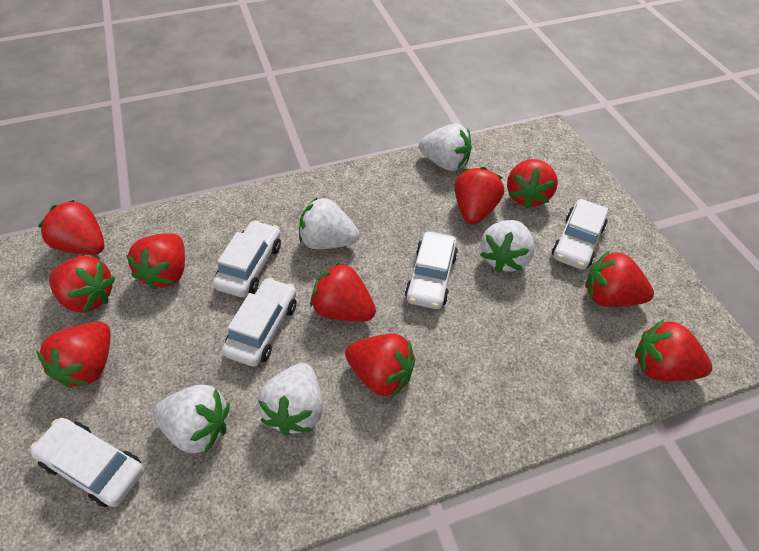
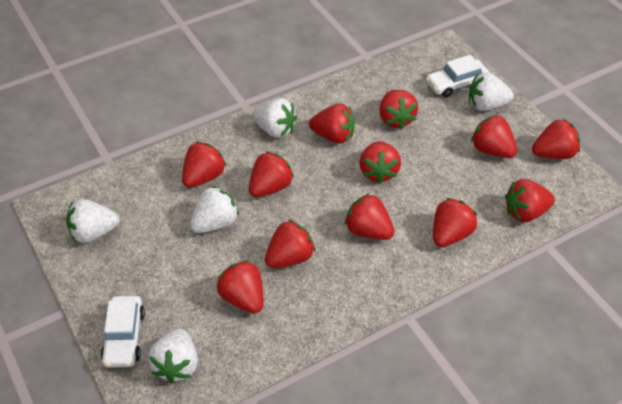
red strawberry: [36,322,110,388] [38,200,105,255] [49,256,115,313] [126,233,185,290] [310,262,376,321] [345,334,415,397] [455,167,504,225] [507,159,558,208] [585,251,654,307] [635,319,712,382] = 10 -> [182,141,226,188] [217,260,263,314] [249,151,294,197] [265,219,315,268] [309,104,355,143] [345,193,394,240] [359,141,401,184] [379,90,418,129] [433,198,477,247] [471,115,517,158] [505,179,555,222] [532,119,580,159] = 12
white car: [30,418,144,507] [213,220,281,297] [222,278,297,367] [405,232,458,309] [552,199,608,270] = 5 -> [101,296,145,368] [426,55,489,97] = 2

